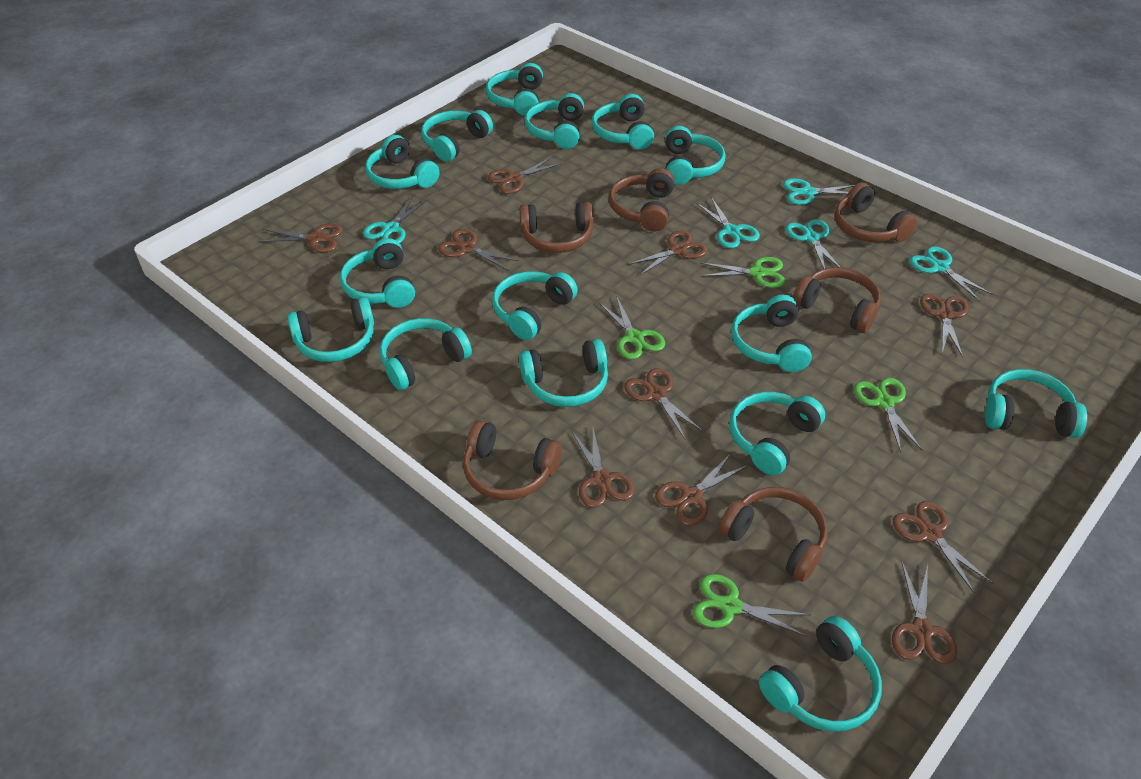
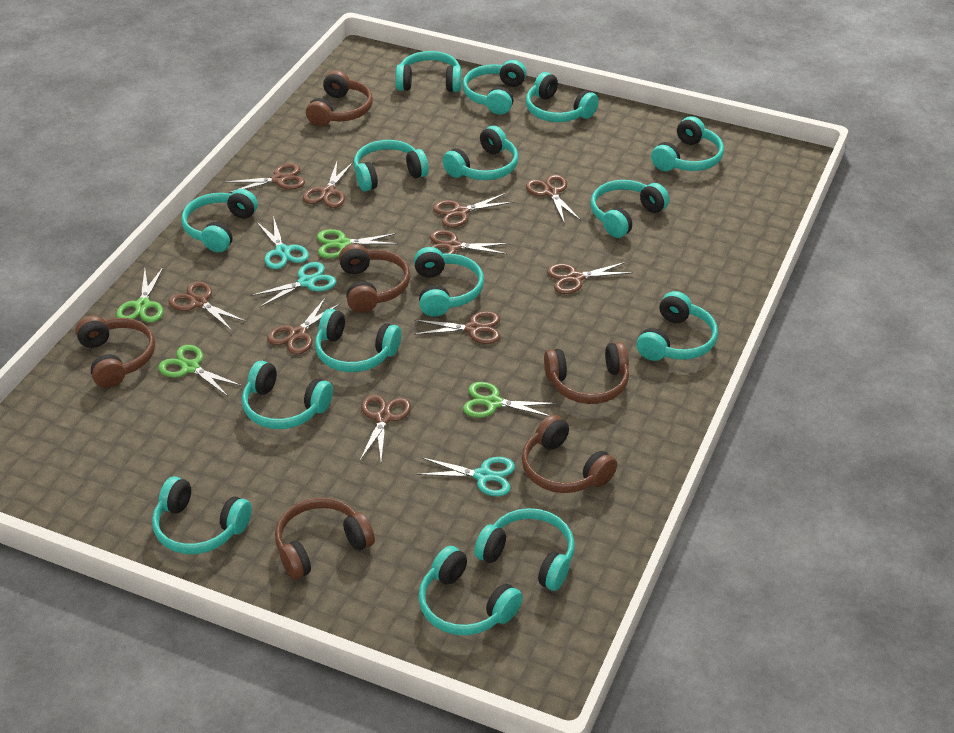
turquoise scissors: [363,196,427,243] [696,197,760,248] [783,178,855,205] [786,219,840,269] [910,246,992,301] = 5 -> [251,262,336,308] [256,216,309,269] [417,457,515,497] = 3

